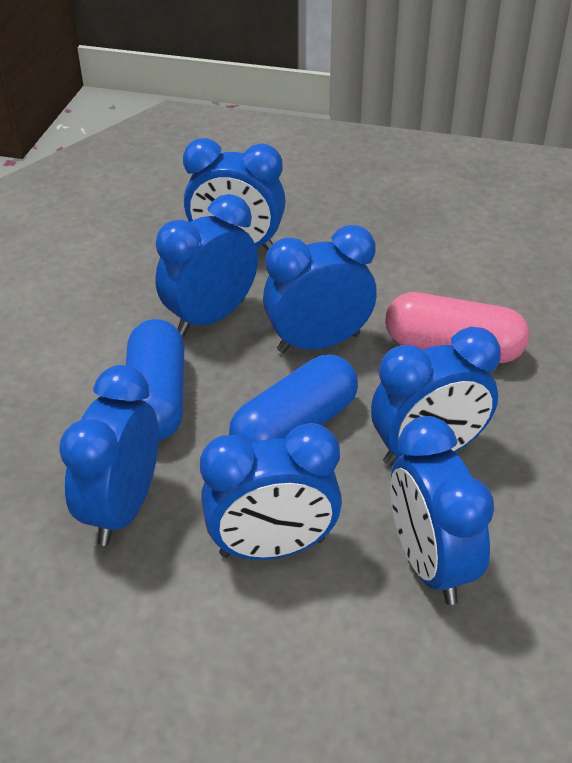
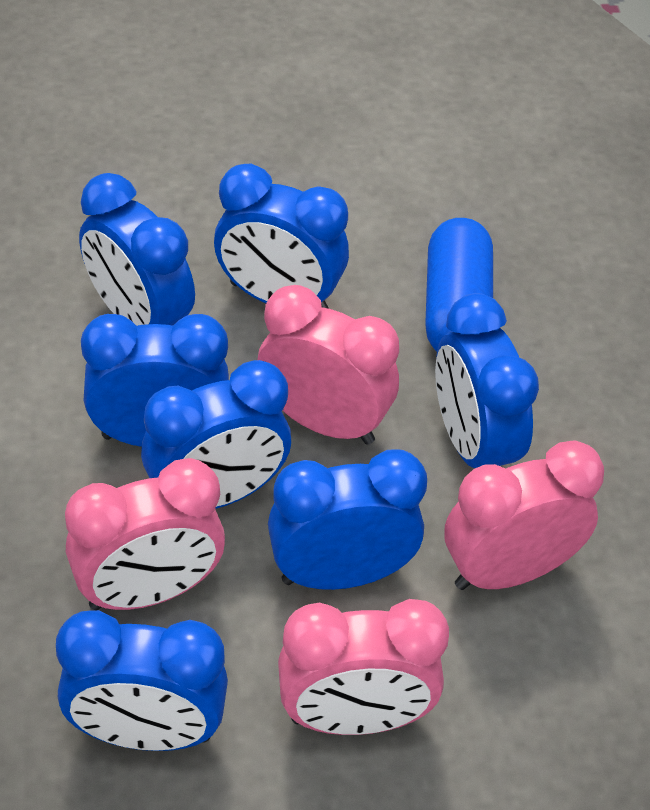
blue capsule: [126,319,184,441] [229,354,358,443] = 2 -> [425,218,493,352] = 1
pink capsule: [385,292,529,363] = 1 -> none = 0
pink clock: none = 0 -> [65,458,225,610] [257,285,399,445] [278,599,449,735] [444,440,604,590] = 4

